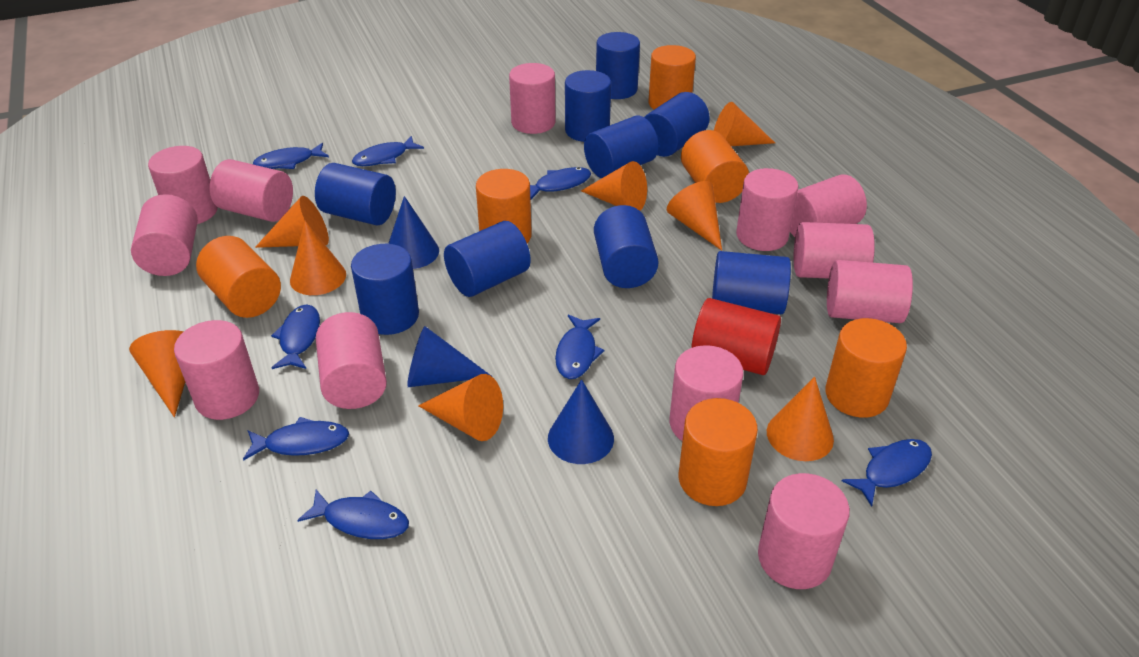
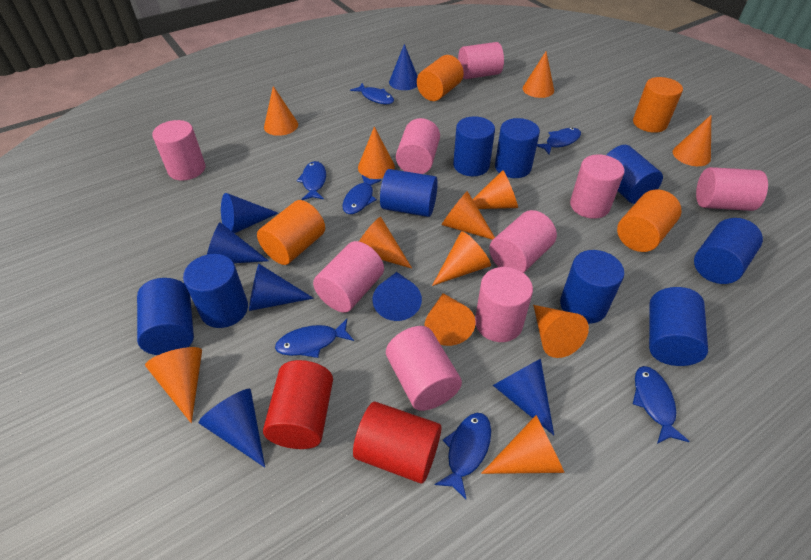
blue cone: [388,196,439,269] [407,326,493,387] [548,379,614,464] = 3 -> [198,389,265,467] [207,222,269,263] [221,193,278,233] [249,264,314,311] [372,272,422,321] [389,44,418,90] [493,359,554,435] = 7
blue fish: [243,417,349,461] [253,143,329,169] [271,304,320,369] [297,490,409,539] [352,136,424,166] [530,167,591,200] [555,315,604,379] [842,439,932,507] = 8 -> [275,319,354,358] [296,161,326,200] [342,175,382,214] [350,83,394,104] [435,413,491,499] [537,128,581,154] [633,366,689,444] = 7
orange cone: [129,330,185,417] [255,196,329,248] [290,221,346,295] [418,374,503,441] [581,161,647,211] [667,181,722,250] [714,102,775,146] [767,377,834,461] = 8 -> [145,347,202,423] [264,86,298,136] [358,126,395,179] [359,217,412,268] [425,293,476,346] [432,231,491,286] [442,191,495,240] [473,170,518,209] [481,415,565,474] [523,52,554,98] [533,305,589,358] [673,115,711,166] = 12
orange cylinder: [196,236,281,318] [476,169,532,243] [648,45,696,110] [679,398,758,506] [681,130,749,203] [825,318,907,418] = 6 -> [257,200,325,265] [417,55,464,101] [617,190,682,252] [633,77,683,133] = 4
pink cylinder: [131,194,198,276] [148,146,218,224] [174,320,259,420] [209,159,293,222] [316,312,387,409] [509,63,556,134] [670,345,744,441] [736,168,799,251] [758,473,850,589] [790,174,867,237] [794,222,875,279] [827,260,913,323] = 12 -> [152,120,205,180] [313,241,384,313] [386,326,462,411] [396,118,440,174] [458,42,504,79] [475,267,533,342] [489,210,557,273] [570,154,625,219] [696,167,768,211] = 9
red cylinder: [691,298,781,375] = 1 -> [263,360,333,449] [353,402,442,484] = 2

